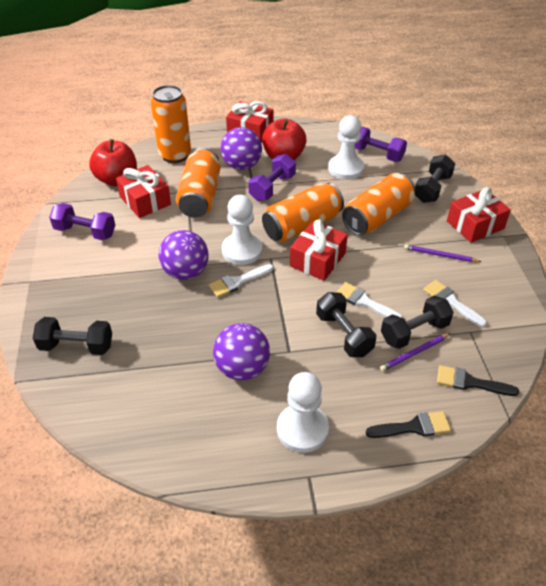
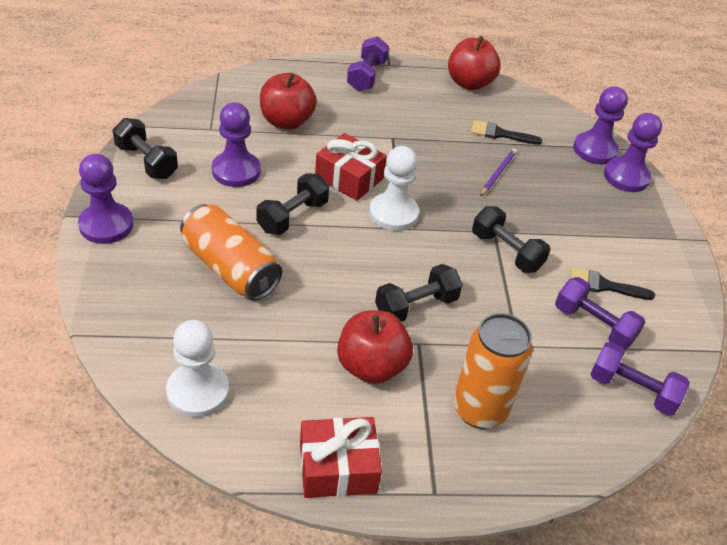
orange can: [151,85,191,163] [176,148,220,218] [262,183,344,242] [342,173,416,236] = 4 -> [180,204,282,301] [453,313,533,429] = 2
purple ball: [158,230,209,280] [213,323,270,380] [221,127,262,170] = 3 -> none = 0
purple pawn: none = 0 -> [78,154,133,244] [212,102,260,187] [573,86,628,164] [604,113,662,192] = 4
purple pencil: [380,333,451,371] [404,244,482,262] = 2 -> [480,149,517,196] = 1
red apple: [89,139,137,186] [262,118,307,160] = 2 -> [260,73,317,130] [337,311,413,384] [448,36,501,90] = 3
red gift: [116,165,171,218] [226,101,274,143] [290,219,348,281] [447,187,511,243] = 4 -> [300,417,382,498] [315,133,387,201] = 2
white brush: [209,264,274,298] [336,282,403,318] [423,280,487,327] = 3 -> none = 0
white pawn: [222,195,263,265] [277,372,329,453] [328,115,364,180] = 3 -> [166,320,229,418] [369,146,419,231] = 2

